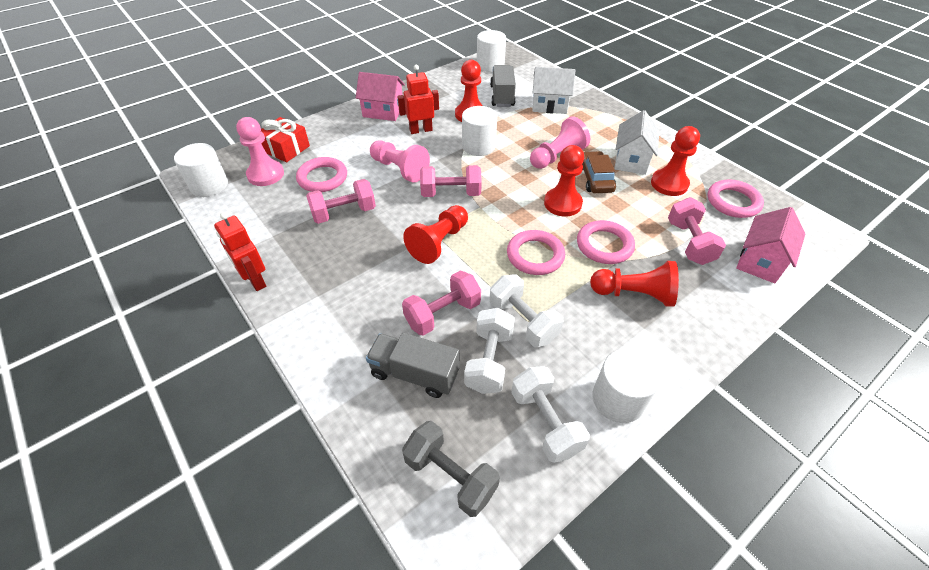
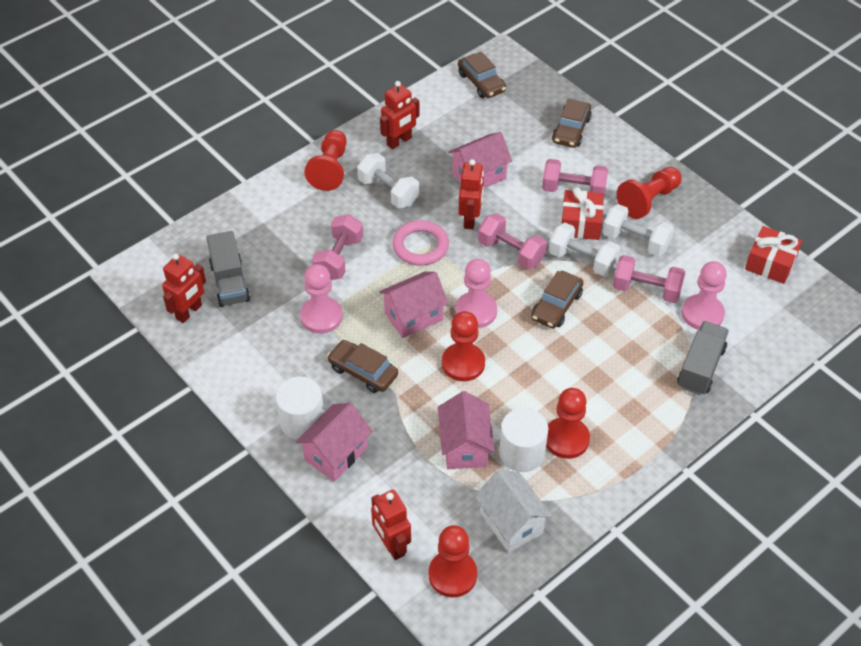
brown car: [582,151,616,193] = 1 -> [327,340,398,393] [458,51,506,98] [531,271,584,329] [552,98,592,148] = 4
grey dumbbell: [402,421,500,517] = 1 -> none = 0
pink house: [356,72,405,121] [736,207,805,283] = 2 -> [296,403,372,482] [379,272,448,338] [438,391,494,469] [448,132,512,189] = 4
pink ring: [296,157,347,192] [507,230,565,275] [577,220,635,264] [708,179,764,218] = 4 -> [392,220,449,266] = 1
red gift: [261,117,310,162] = 1 -> [561,187,604,240] [745,226,802,284] = 2
red robot: [214,212,266,291] [397,65,439,134] = 2 -> [162,253,206,323] [371,490,411,560] [380,81,419,149] [458,159,484,229] = 4
white cylinder: [174,143,228,197] [462,106,497,156] [477,30,506,72] [593,349,660,423] = 4 -> [275,377,324,440] [499,408,548,472] = 2
white house: [533,67,575,114] [614,110,659,175] = 2 -> [475,470,552,553] = 1

